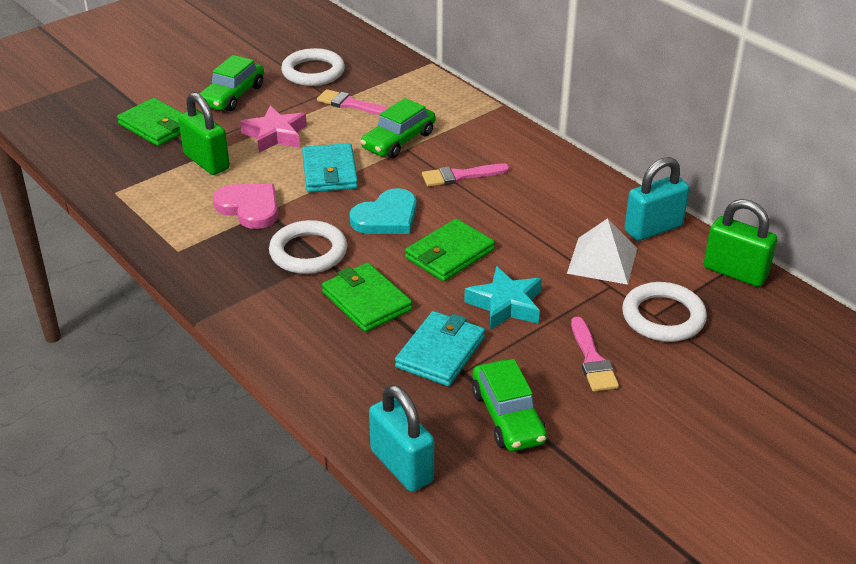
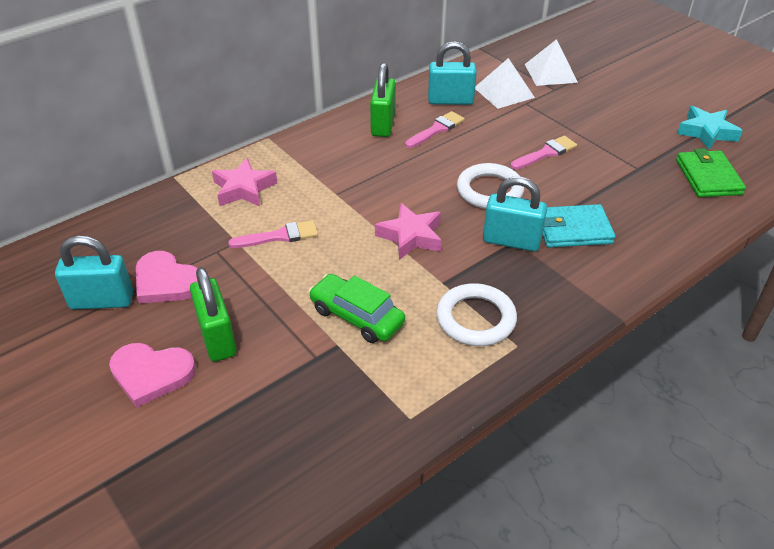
green car: [200,55,264,111] [360,98,435,158] [472,359,547,451] = 3 -> [309,274,405,343] = 1
green wallet: [117,98,182,146] [322,263,412,332] [405,219,495,282] = 3 -> [676,148,746,197] = 1
pink heart: [213,184,278,229] = 1 -> [109,343,196,408] [136,251,198,303] = 2
pink star: [240,105,307,153] = 1 -> [212,158,277,206] [375,203,442,260] = 2
turquoise heart: [349,188,417,234] = 1 -> none = 0
turquoise padlock: [369,385,434,492] [624,157,689,241] = 2 -> [55,235,133,310] [428,41,477,105] [483,177,547,252] = 3
turquoise wallet: [302,143,358,192] [395,311,485,386] = 2 -> [542,204,615,248] = 1
white pyramid: [567,218,637,285] = 1 -> [475,58,535,109] [525,39,578,86] = 2
white ring: [269,220,347,274] [281,48,345,86] [622,282,707,342] = 3 -> [436,283,517,346] [457,163,524,209] = 2

